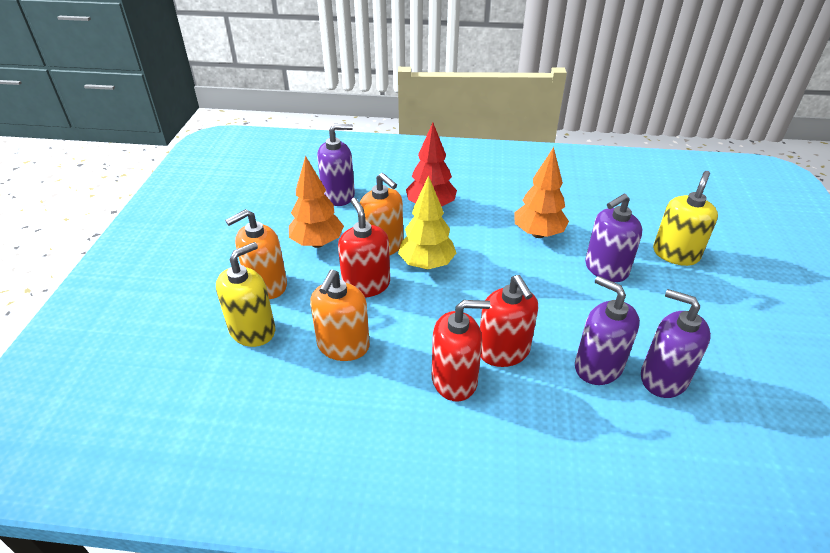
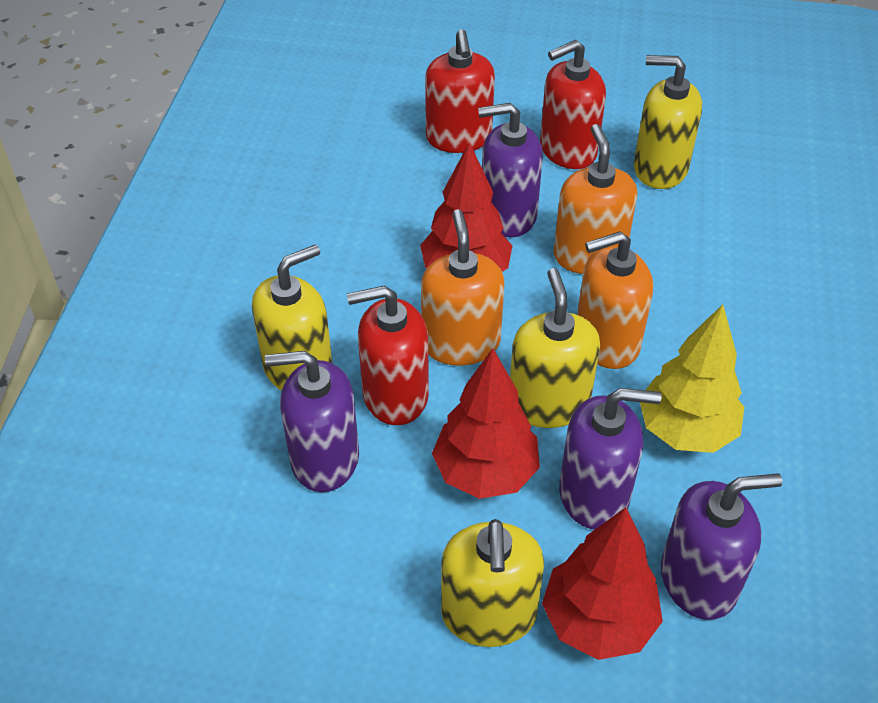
orange tree: [289,156,344,248] [514,147,569,238] = 2 -> none = 0
red tree: [406,123,457,207] = 1 -> [420,142,512,272] [432,348,540,499] [542,507,663,660] = 3
yellow soap dispenser: [216,242,275,347] [653,171,718,266] = 2 -> [252,244,333,391] [441,519,544,647] [510,268,600,428] [634,55,702,189] = 4

